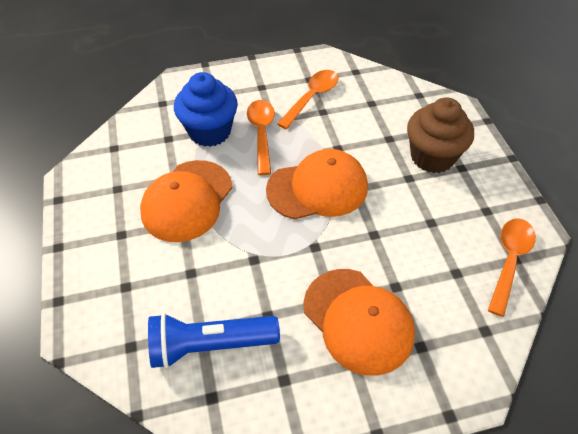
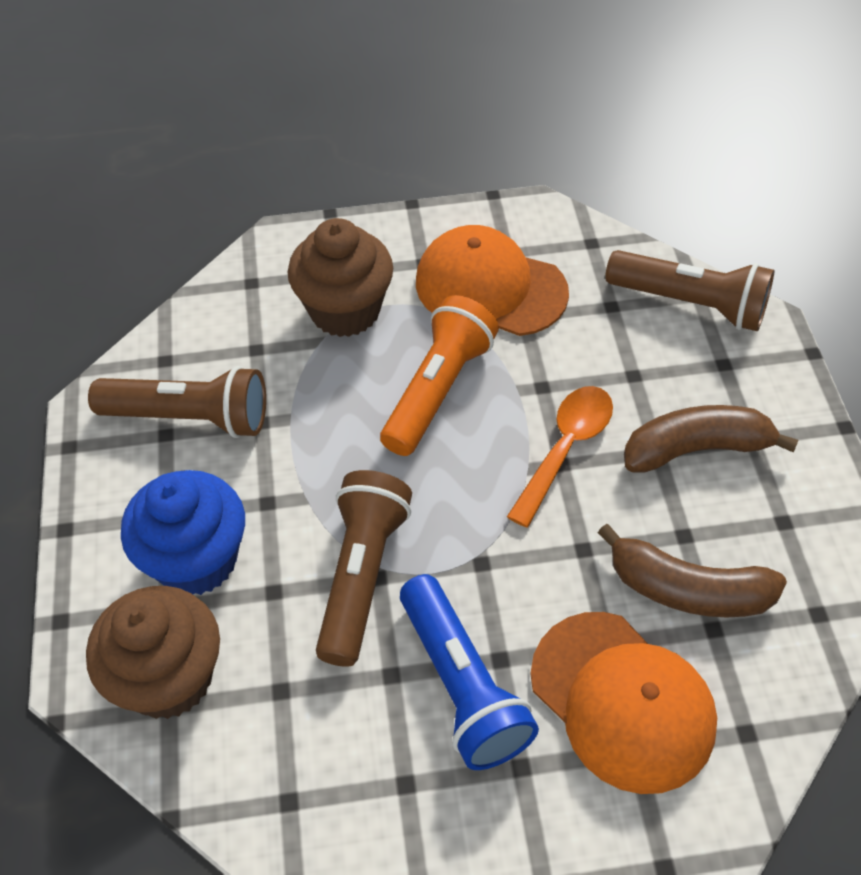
brown banana: none = 0 -> [598,524,787,618] [624,405,799,473] = 2
brown cupcake: [407,97,474,173] = 1 -> [86,586,220,719] [288,218,393,337] = 2
brown flashlight: none = 0 -> [88,366,266,438] [316,470,412,667] [605,250,774,331] = 3
orange cap: [140,160,232,242] [266,149,368,219] [303,269,415,376] = 3 -> [416,225,569,336] [530,612,717,794] = 2
orange flashlight: none = 0 -> [380,295,499,456] = 1
orange spoon: [247,100,275,175] [277,70,338,129] [488,218,536,317] = 3 -> [507,386,613,527] = 1

